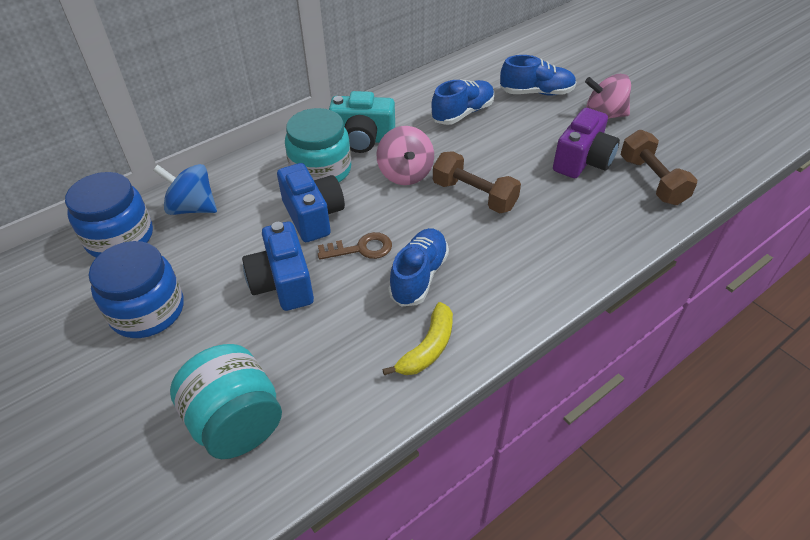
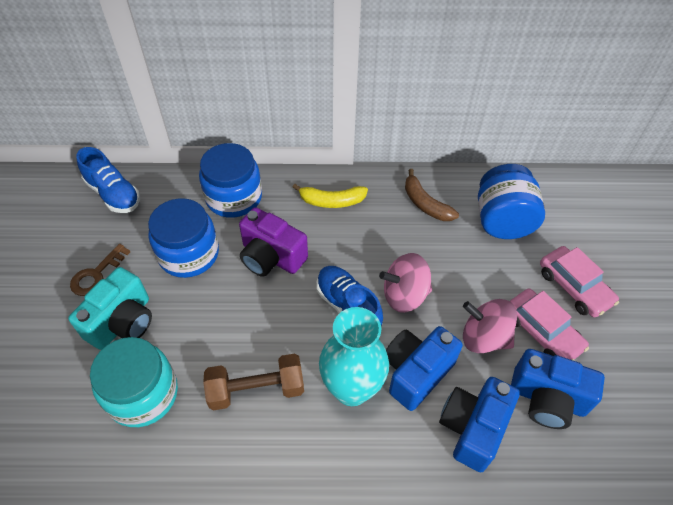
blue camera: [242,222,314,311] [277,163,345,242] = 2 -> [386,326,463,411] [439,377,520,472] [511,349,605,429] = 3
blue jar: [65,172,153,258] [89,241,184,338] = 2 -> [148,198,219,278] [199,143,262,218] [478,164,545,239] = 3
blue shoe: [388,228,449,307] [431,80,494,125] [500,55,576,95] = 3 -> [76,147,140,213] [317,266,383,326] = 2
blue spinning top: [153,164,217,215] = 1 -> none = 0
brown banana: none = 0 -> [405,169,459,221] = 1
brown dumbbell: [433,151,521,213] [621,130,697,205] = 2 -> [203,353,304,411] = 1
pink car: none = 0 -> [510,289,589,361] [540,246,619,317] = 2
turquoise jar: [170,344,282,459] [285,108,351,182] = 2 -> [90,337,178,427] = 1
turquoise vase: none = 0 -> [319,307,389,406] = 1

